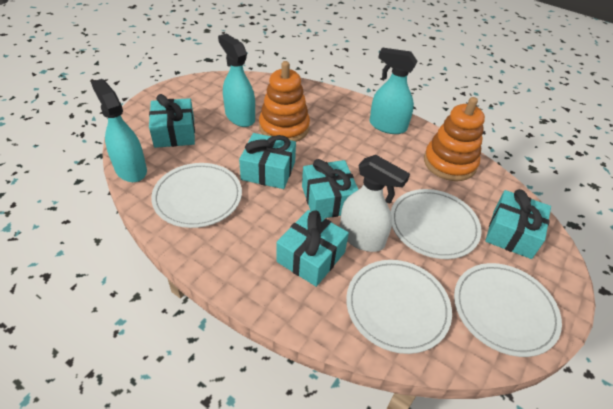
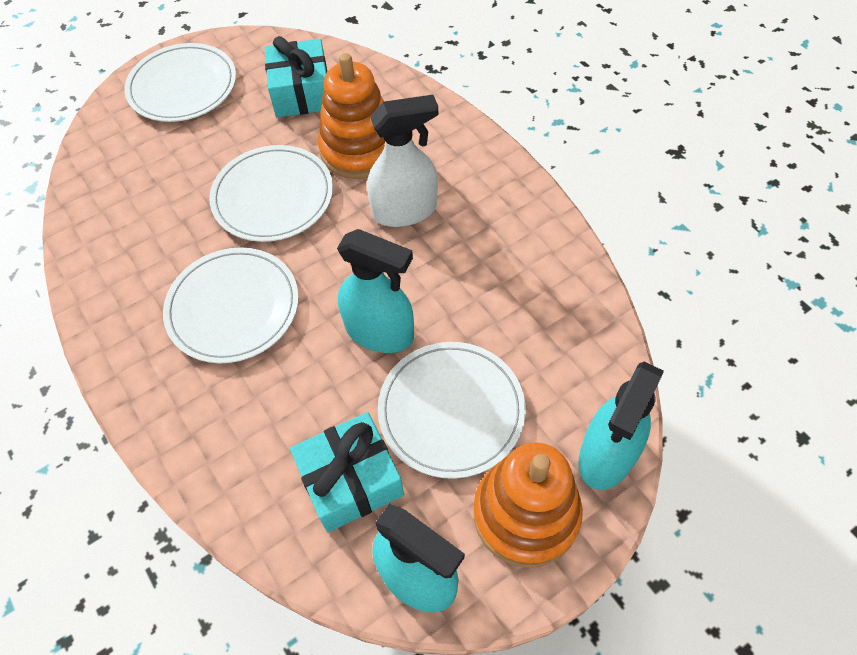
turquoise gift: [149,94,195,148] [239,133,296,189] [276,210,349,287] [302,159,359,218] [485,189,551,259] = 5 -> [264,36,327,118] [290,412,404,532] = 2

